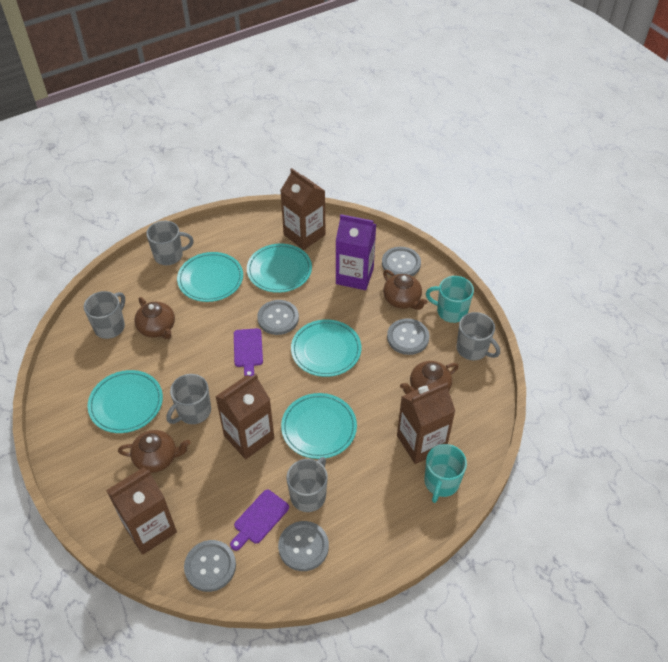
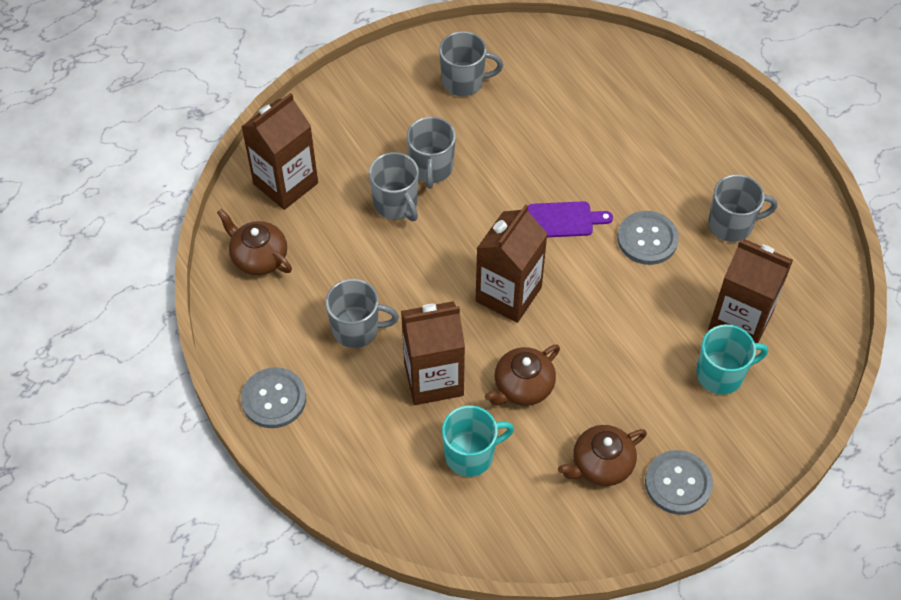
brown teapot: [118,430,191,473] [134,297,175,339] [383,270,427,310] [400,361,459,394] = 4 -> [217,209,292,275] [485,345,560,406] [558,425,647,486] = 3
grey button: [184,540,236,592] [257,300,299,335] [278,521,329,571] [382,247,421,276] [387,318,429,355] = 5 -> [241,367,306,428] [617,211,679,265] [645,450,713,515] = 3
purple carton: [336,214,376,290] = 1 -> none = 0
purple cutting board: [230,490,289,551] [234,328,263,376] = 2 -> [528,201,613,237] = 1
turquoise plate: [87,370,163,433] [177,252,243,302] [247,244,312,293] [281,393,357,459] [291,320,361,377] = 5 -> none = 0

